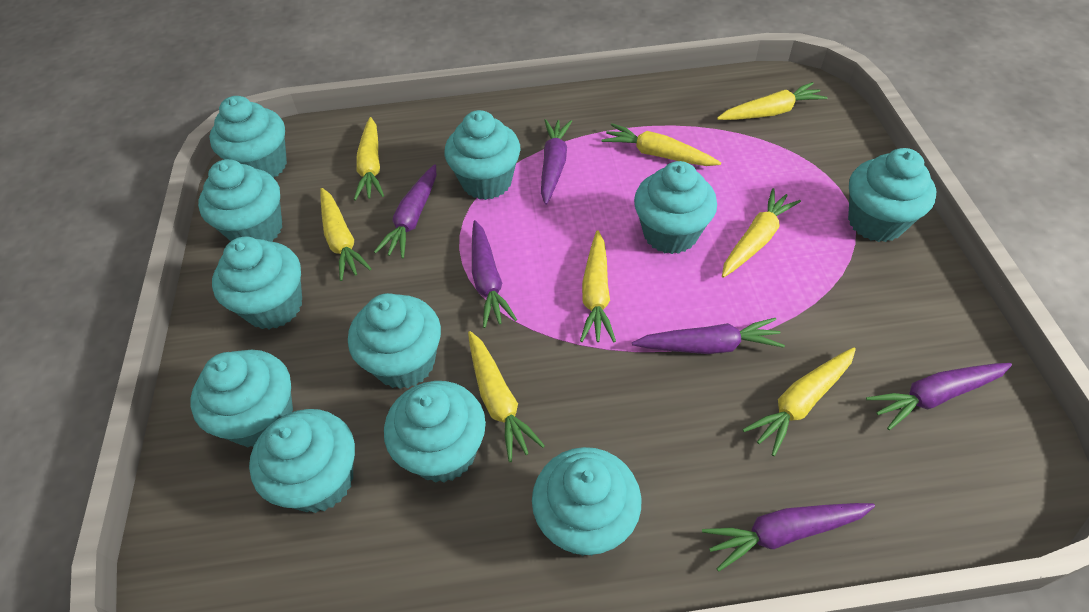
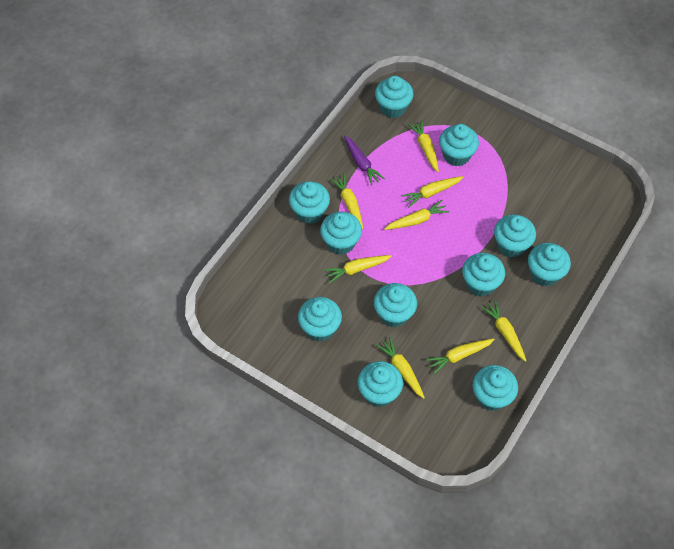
purple carrot: [374,164,436,258] [472,220,517,328] [541,119,572,205] [632,318,785,354] [702,503,875,571] [866,363,1012,430] = 6 -> [344,136,385,185] = 1

